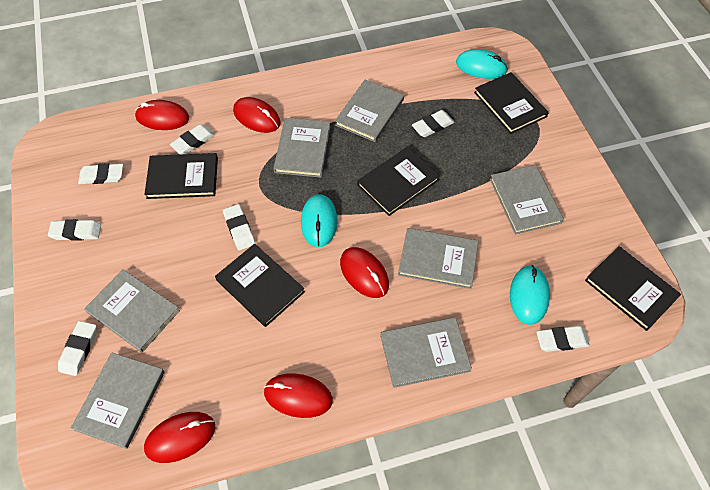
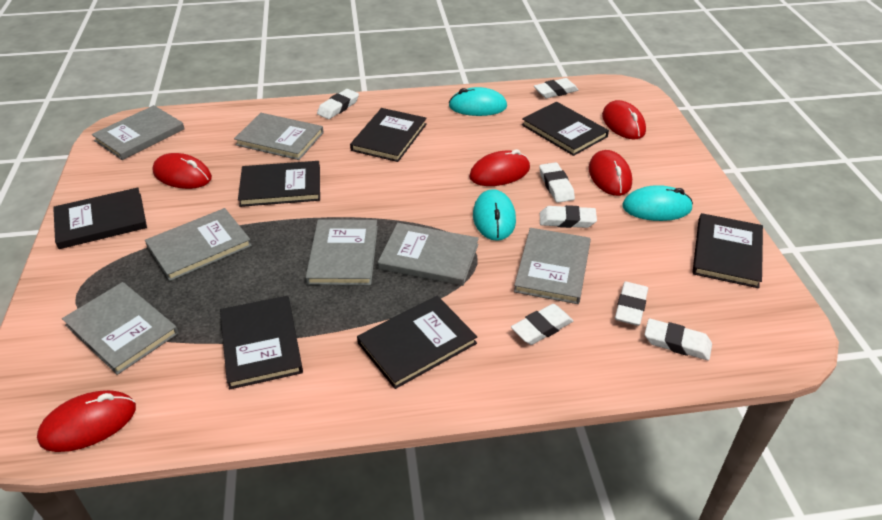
black book: [144,153,218,199] [215,244,305,327] [357,147,440,216] [474,72,549,134] [585,246,681,331] = 5 -> [53,188,147,249] [220,296,303,389] [238,161,320,207] [350,108,427,162] [357,296,477,389] [522,102,609,156] [692,213,763,288] = 7

